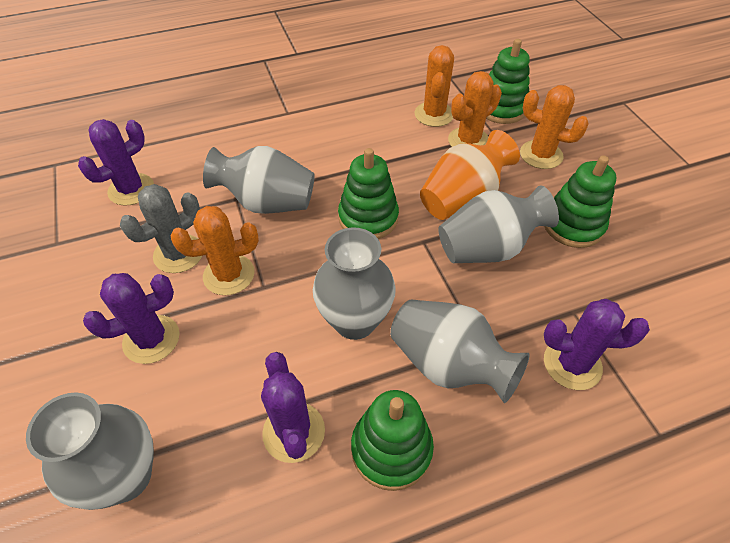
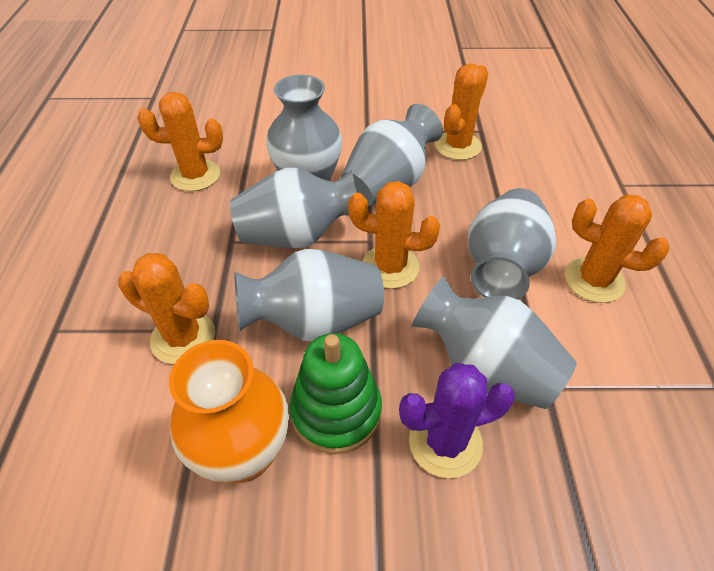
green stacking toy: [338,148,399,239] [351,390,434,491] [486,39,530,124] [544,155,616,248] = 4 -> [290,333,382,454] = 1
grey cactus: [120,184,202,273] = 1 -> none = 0
grey vase: [26,392,154,510] [203,146,315,214] [313,227,396,340] [390,299,530,403] [438,185,559,263] = 5 -> [230,168,357,248] [234,249,384,341] [266,75,342,181] [341,104,443,206] [412,276,577,409] [468,188,556,300] = 6
orange cactus: [171,206,259,295] [415,45,454,127] [448,71,502,147] [520,85,589,169] = 4 -> [118,253,215,364] [137,92,223,191] [348,181,440,289] [435,64,488,160] [564,195,669,303] = 5
purple cactus: [78,119,154,206] [83,273,180,364] [261,352,325,463] [544,299,650,390] = 4 -> [399,363,515,478] = 1

